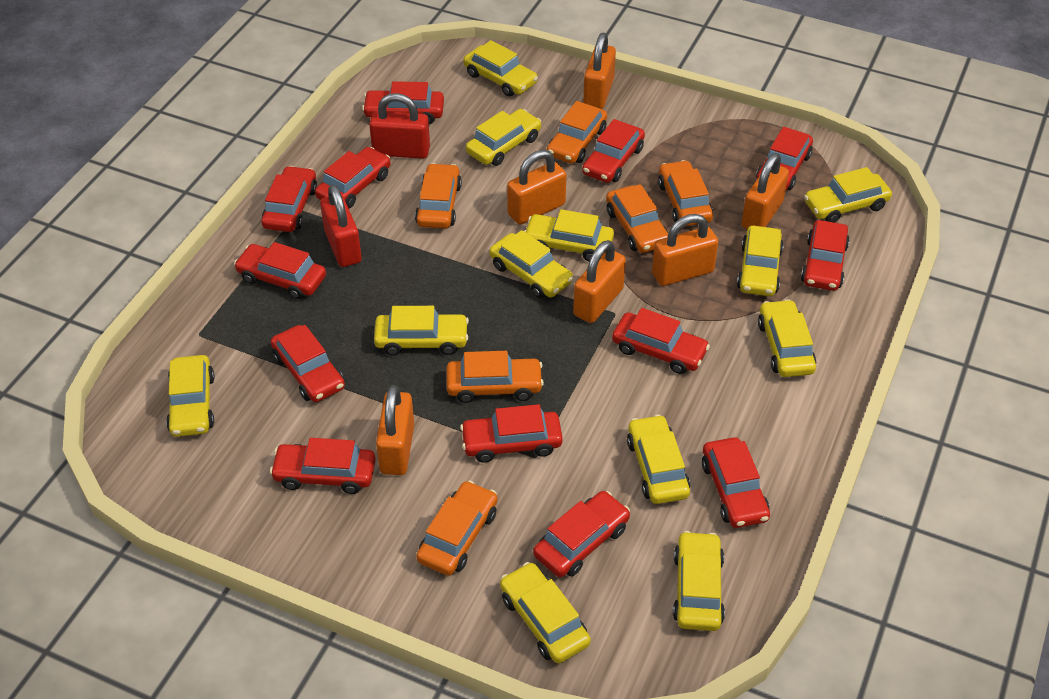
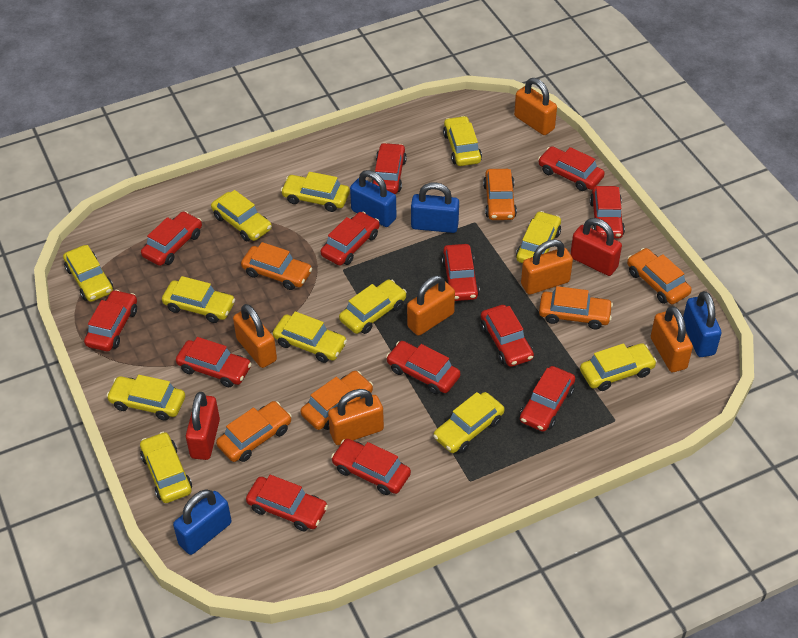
blue padlock: none = 0 -> [173,490,232,555] [350,170,396,227] [411,182,459,233] [683,291,722,357] = 4

